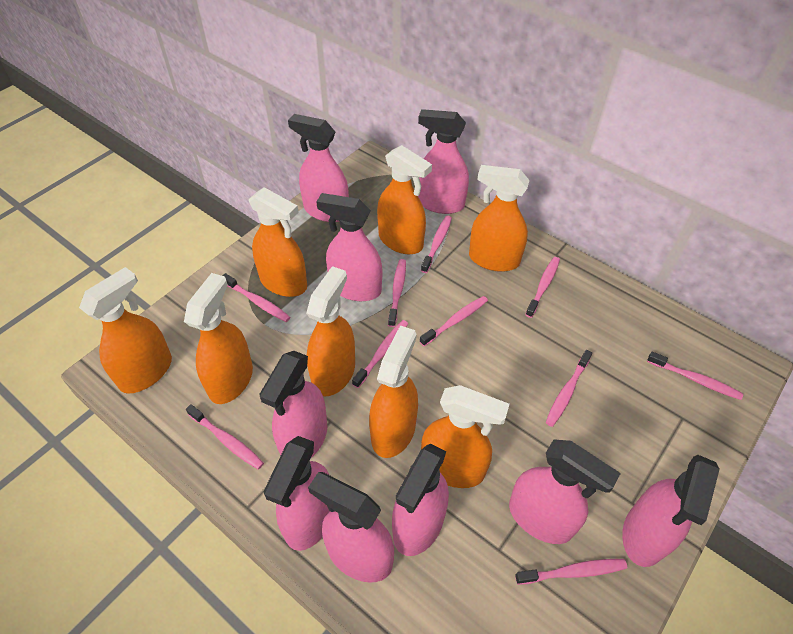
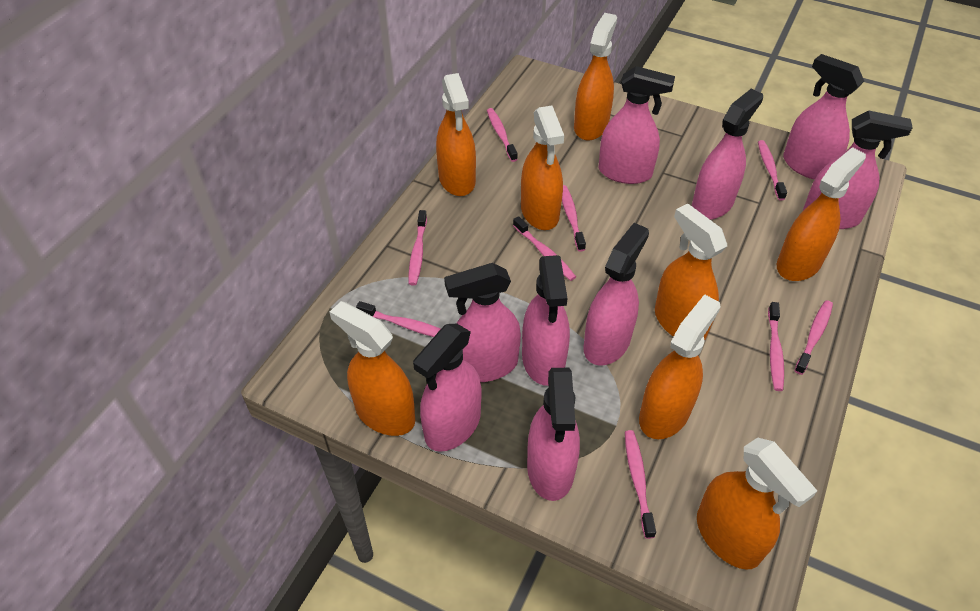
pink toothbrush: [186,404,264,470] [223,273,290,322] [352,320,408,388] [388,259,406,327] [420,296,488,346] [421,215,452,273] [515,559,627,585] [525,257,560,318] [546,350,592,427] [647,352,743,400] = 10 -> [356,301,440,337] [409,210,427,286] [487,108,518,162] [513,216,576,281] [562,185,586,252] [625,430,656,539] [758,140,787,201] [768,302,784,391] [794,300,833,375] = 9

